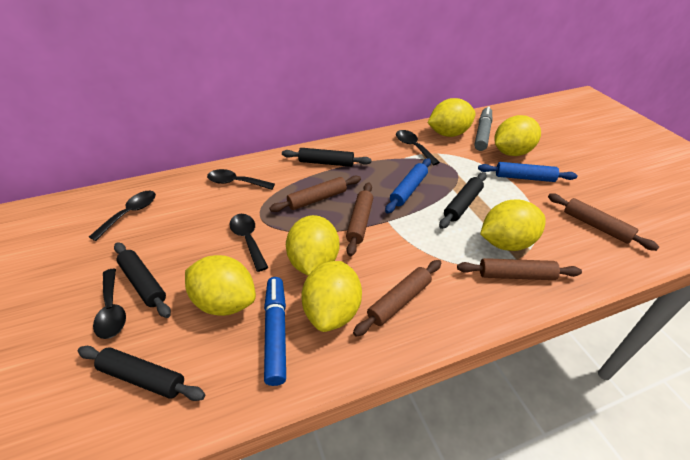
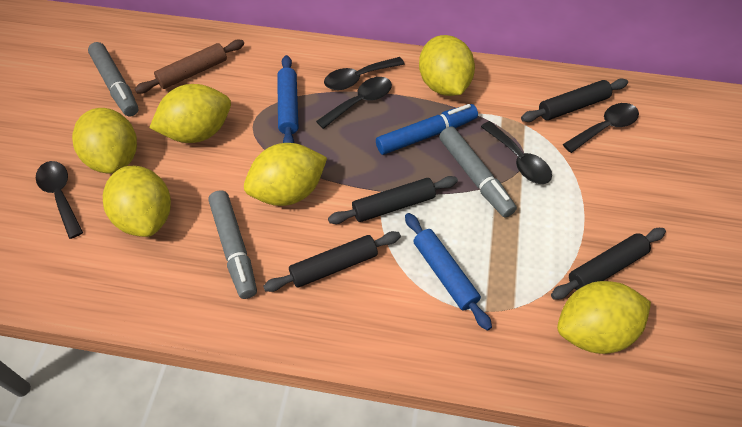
brown rolling pin: [270,176,361,212] [346,182,373,256] [353,260,441,337] [457,258,582,280] [548,193,659,251] = 5 -> [135,40,244,93] = 1
grey marker: [474,106,492,151] = 1 -> [88,42,139,116] [208,190,257,299] [439,126,517,218] = 3

